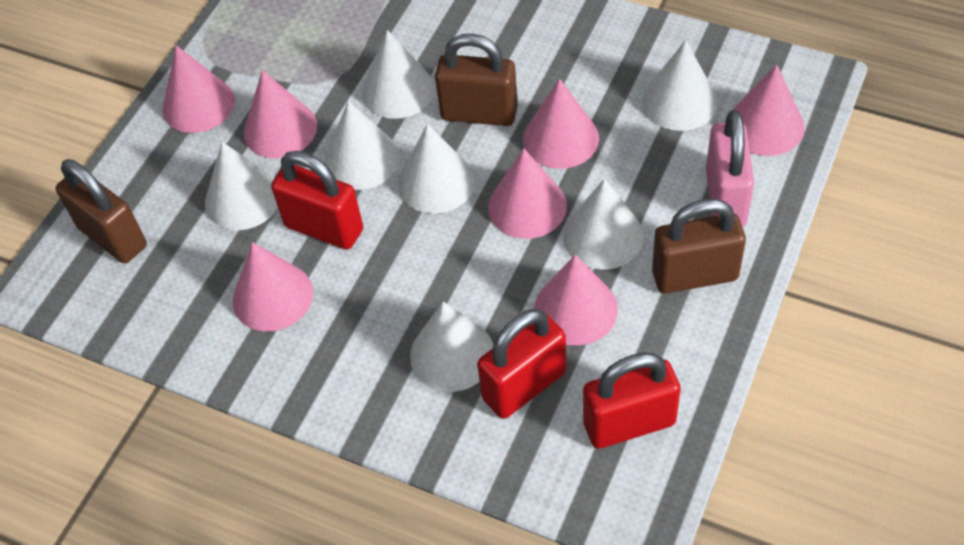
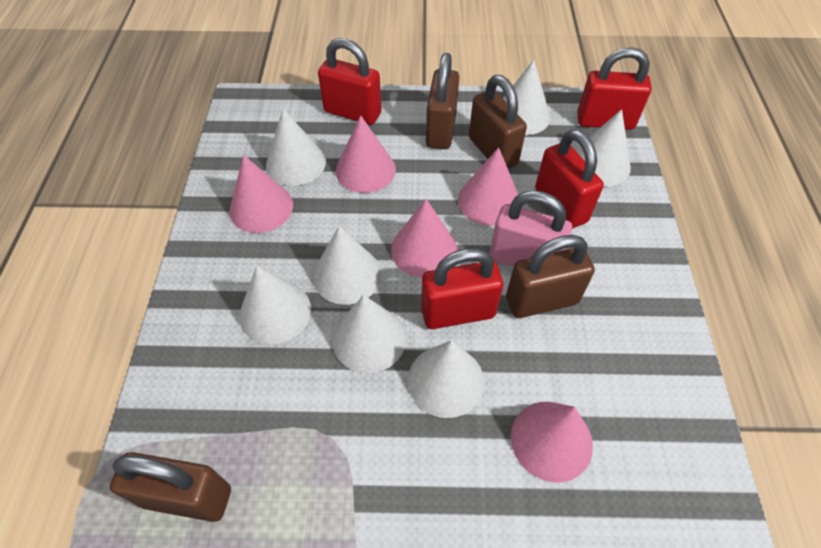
brown padlock: [56,159,147,263] [435,33,518,126] [652,199,746,294] = 3 -> [110,452,231,522] [426,53,459,149] [469,75,527,169] [506,235,595,318] = 4
pink cone: [163,45,235,133] [233,242,313,331] [244,70,317,158] [488,148,567,239] [523,78,599,169] [534,255,618,346] [732,64,805,156] = 7 -> [230,155,293,233] [336,115,396,193] [391,199,457,277] [458,147,518,226] [511,402,593,482] = 5
red padlock: [271,151,363,249] [477,309,566,419] [583,353,681,449] = 3 -> [318,38,382,125] [421,248,503,329] [535,129,604,229] [577,47,652,130] = 4

